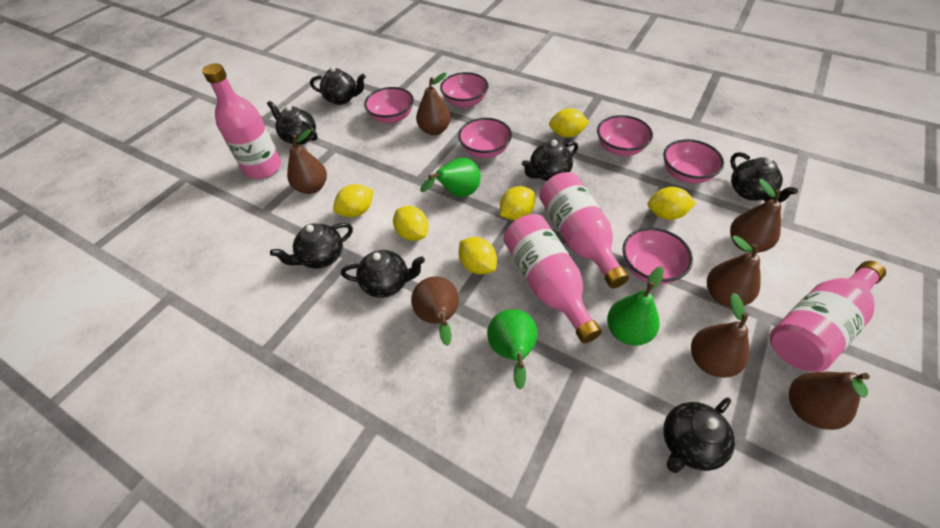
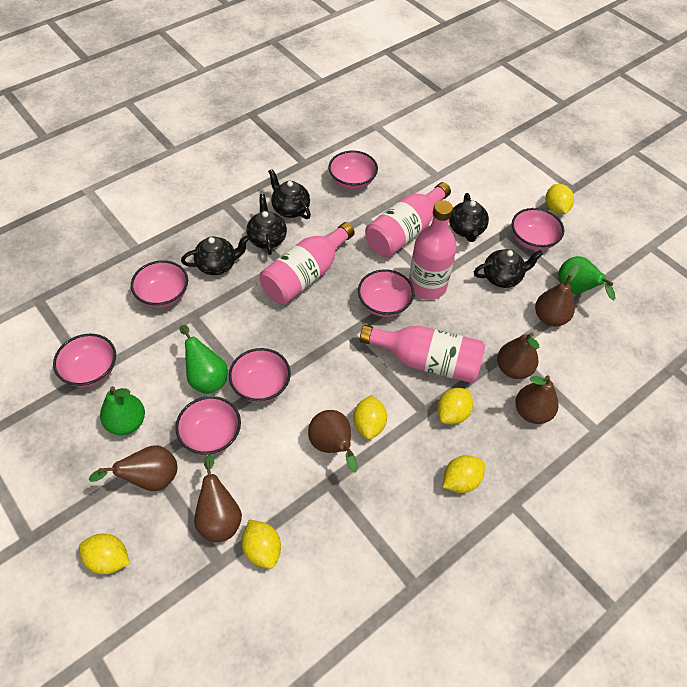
black teapot: [267,101,318,145] [270,223,353,269] [310,66,366,105] [341,250,425,298] [522,140,578,181] [663,397,735,473] [730,152,798,203] = 7 -> [181,236,249,275] [247,194,287,255] [268,169,311,219] [449,193,489,242] [474,249,543,288] = 5
brown pear: [287,129,327,194] [411,276,459,346] [416,73,451,135] [691,293,749,378] [707,235,761,307] [730,179,781,253] [789,372,870,430] = 7 -> [89,445,177,491] [194,454,242,542] [308,410,358,473] [497,332,539,379] [515,375,559,424] [535,264,579,326] = 6
pink bowl: [364,87,414,124] [440,72,488,108] [458,118,512,158] [597,115,653,156] [623,228,693,284] [663,139,724,184] = 6 -> [53,333,116,387] [131,260,188,308] [175,396,241,455] [229,348,291,403] [329,151,378,190] [358,269,414,317] [512,208,564,251] = 7

